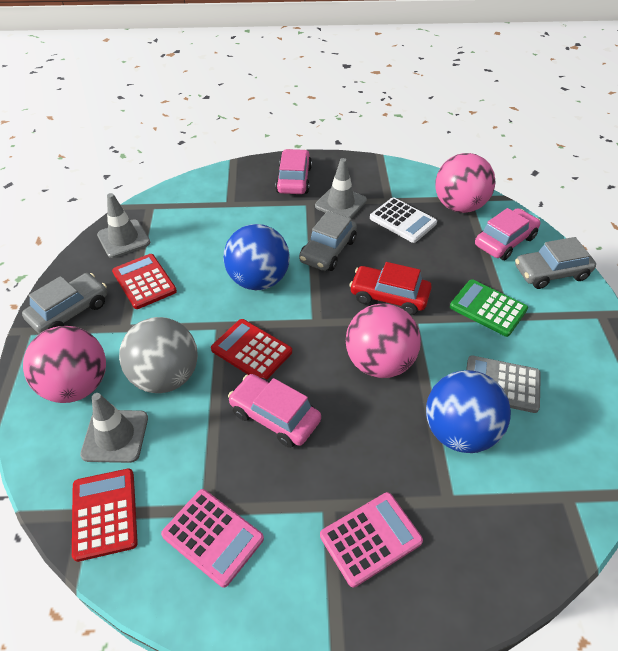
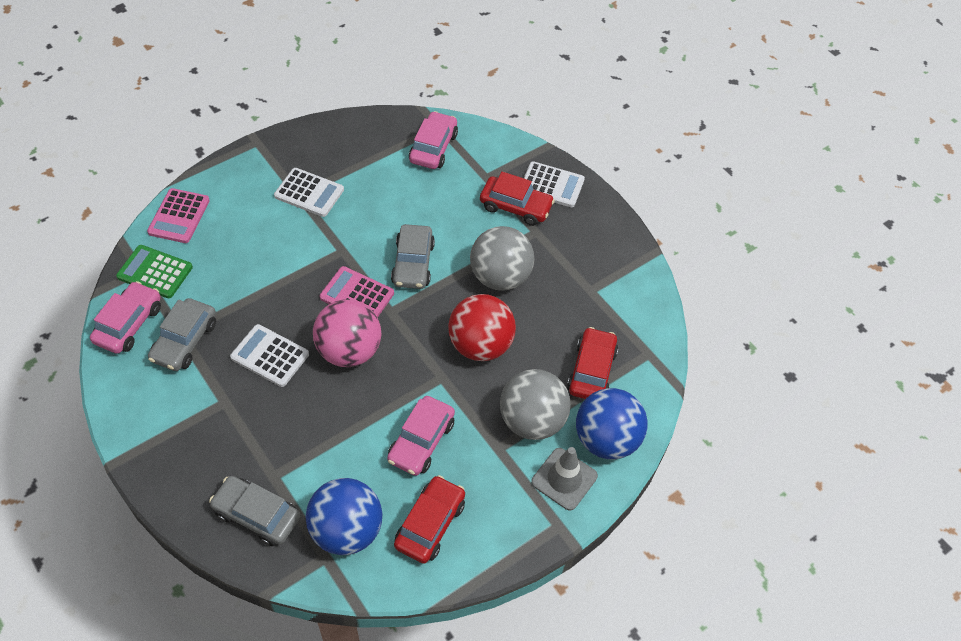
grey ball: [119,317,198,393] = 1 -> [470,226,534,291] [500,369,571,440] = 2
grey calculator: [466,355,541,413] = 1 -> none = 0
grey traffic cone: [80,393,148,463] [97,193,151,258] [315,158,367,219] = 3 -> [531,447,598,510] = 1
pink ball: [23,326,106,403] [346,304,421,378] [435,153,496,213] = 3 -> [313,299,381,367] = 1
red ball: none = 0 -> [448,294,516,361] = 1
red calculator: [72,469,138,562] [112,254,177,309] [211,319,292,380] = 3 -> none = 0
red car: [349,262,432,315] = 1 -> [394,475,465,564] [480,172,555,226] [567,327,618,399] = 3
white calculator: [370,197,437,243] = 1 -> [230,324,309,387] [274,168,344,217] [524,162,585,208] = 3

